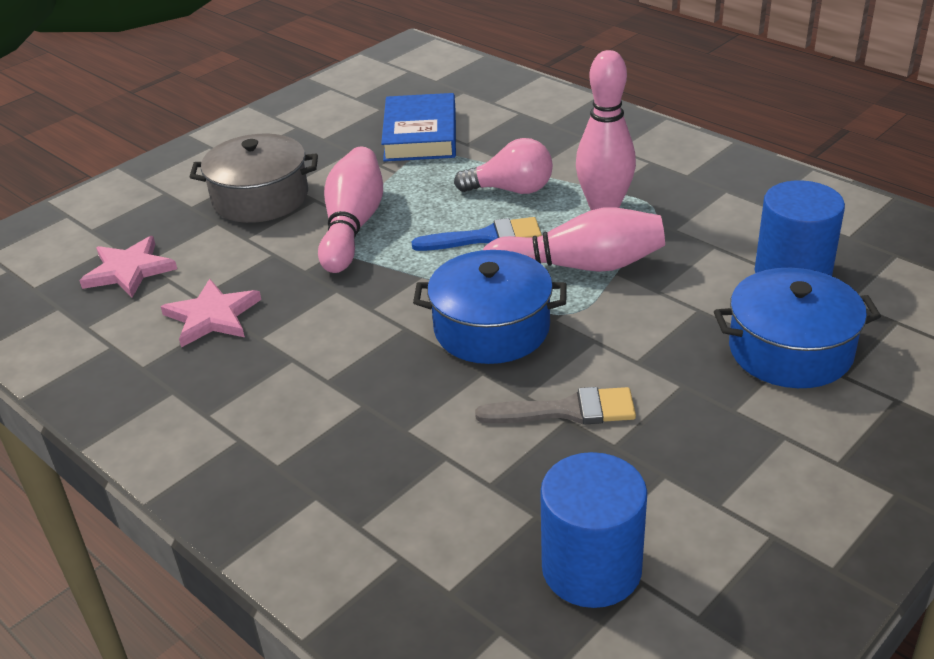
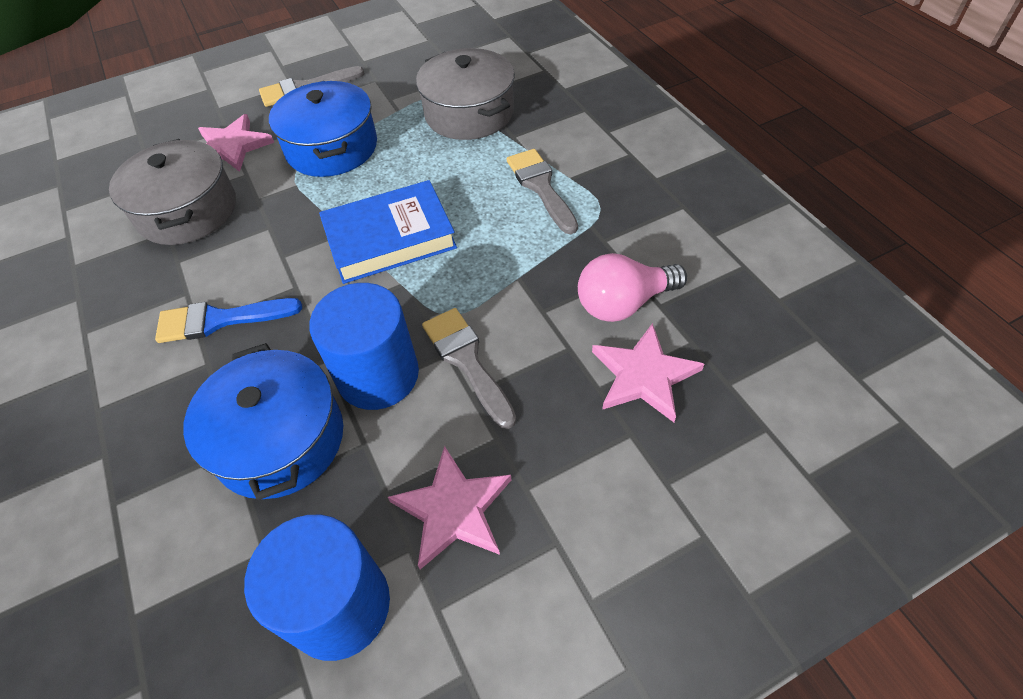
grey brush: [475,387,636,425] = 1 -> [259,66,365,107] [422,308,517,429] [506,149,578,234] = 3
grey pot: [190,134,318,223] = 1 -> [109,139,236,245] [416,48,515,140] = 2
pink bowling pin: [318,147,383,273] [483,208,665,272] [576,50,636,210] = 3 -> none = 0
pink star: [79,236,177,298] [160,279,261,348] = 2 -> [198,114,274,172] [388,446,511,570] [592,323,704,422] = 3

